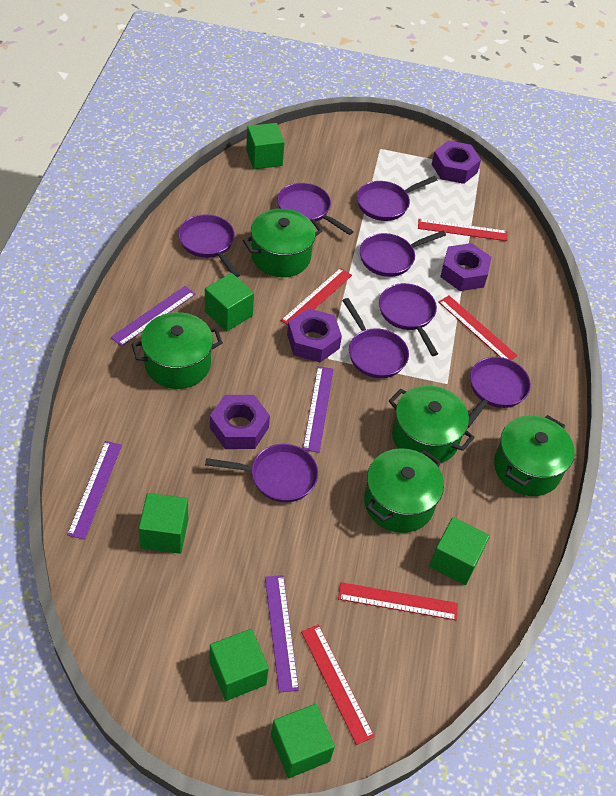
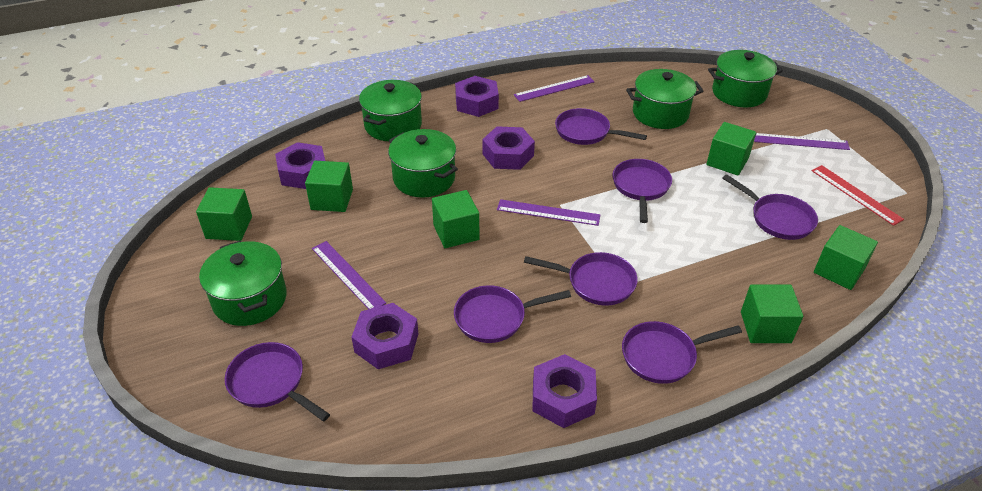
purple nut: [210,395,270,449] [287,308,342,362] [432,140,481,184] [440,243,491,291] = 4 -> [275,142,325,189] [351,303,418,369] [455,76,499,117] [482,126,535,170] [532,354,597,428] = 5
purple pan: [178,214,240,277] [205,444,318,503] [277,183,354,235] [342,298,409,378] [357,176,437,221] [360,231,446,277] [379,283,438,356] [468,357,531,428] = 8 -> [225,342,330,421] [454,285,571,343] [524,252,638,305] [555,108,647,145] [613,159,672,223] [622,321,742,384] [722,174,818,240] = 7
red ruler: [281,268,352,325] [301,625,375,745] [338,582,458,621] [418,219,508,241] [439,296,517,360] = 5 -> [812,165,904,226] = 1

